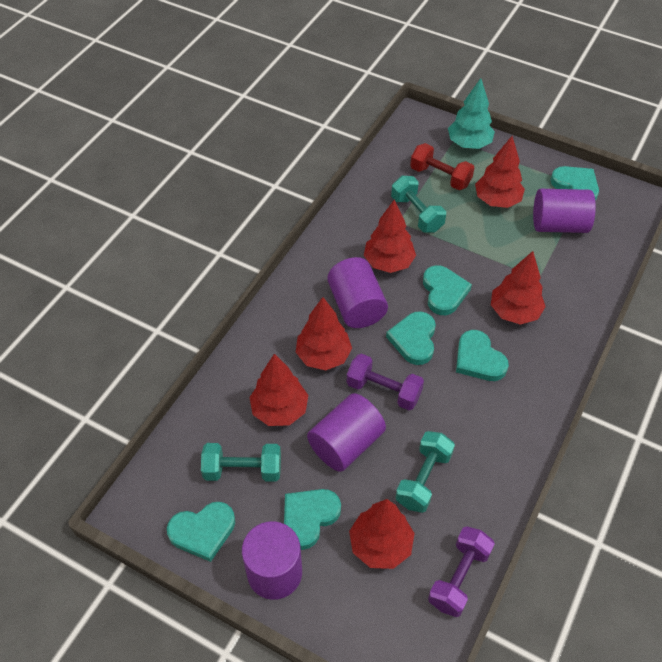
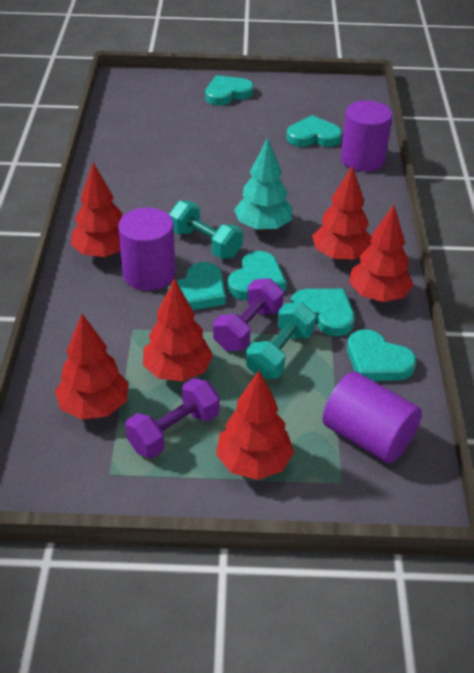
purple cylinder: [242,521,302,600] [307,393,386,472] [327,257,388,328] [533,189,596,233] = 4 -> [118,208,175,291] [322,372,422,464] [341,100,392,172] = 3
red dumbbell: [410,143,475,190] = 1 -> none = 0
turquoise dumbbell: [201,443,281,482] [391,176,446,233] [395,431,455,513] = 3 -> [169,201,243,259] [246,302,316,379] = 2

